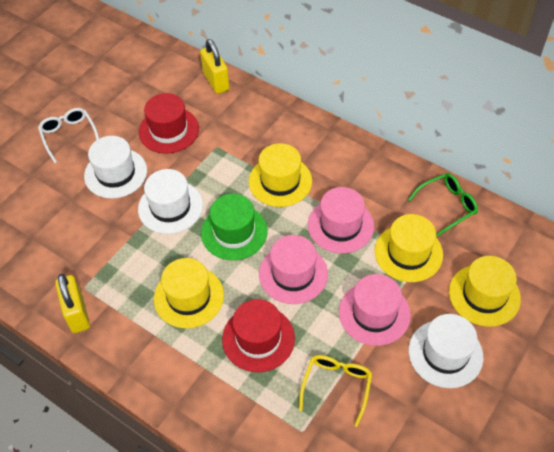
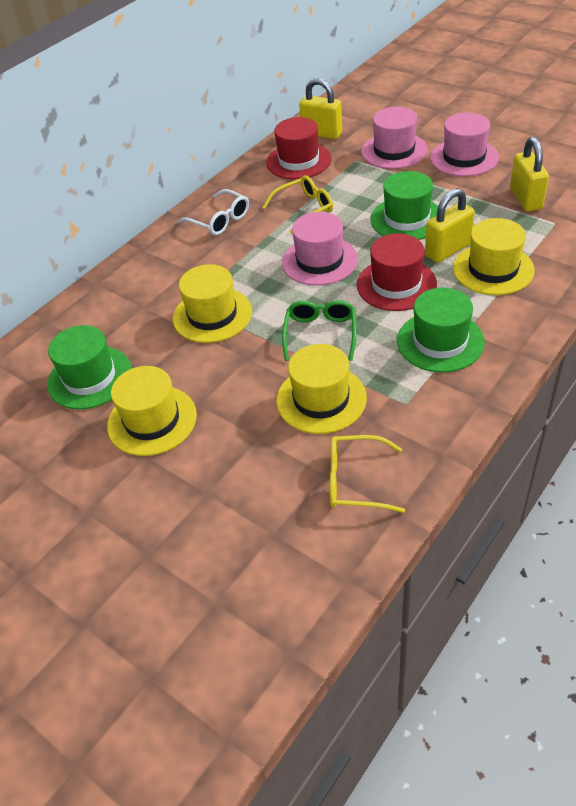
green hat: [201,194,267,260] = 1 -> [47,325,132,409] [370,171,438,240] [397,288,485,373] = 3
white hat: [84,136,147,199] [138,169,203,234] [409,314,483,388] = 3 -> none = 0
yellow glasses: [299,355,372,427] = 1 -> [262,175,333,234] [330,435,405,513] = 2
yellow padlock: [55,274,90,333] [200,39,229,94] = 2 -> [299,78,342,139] [425,188,475,263] [510,137,549,212] = 3

